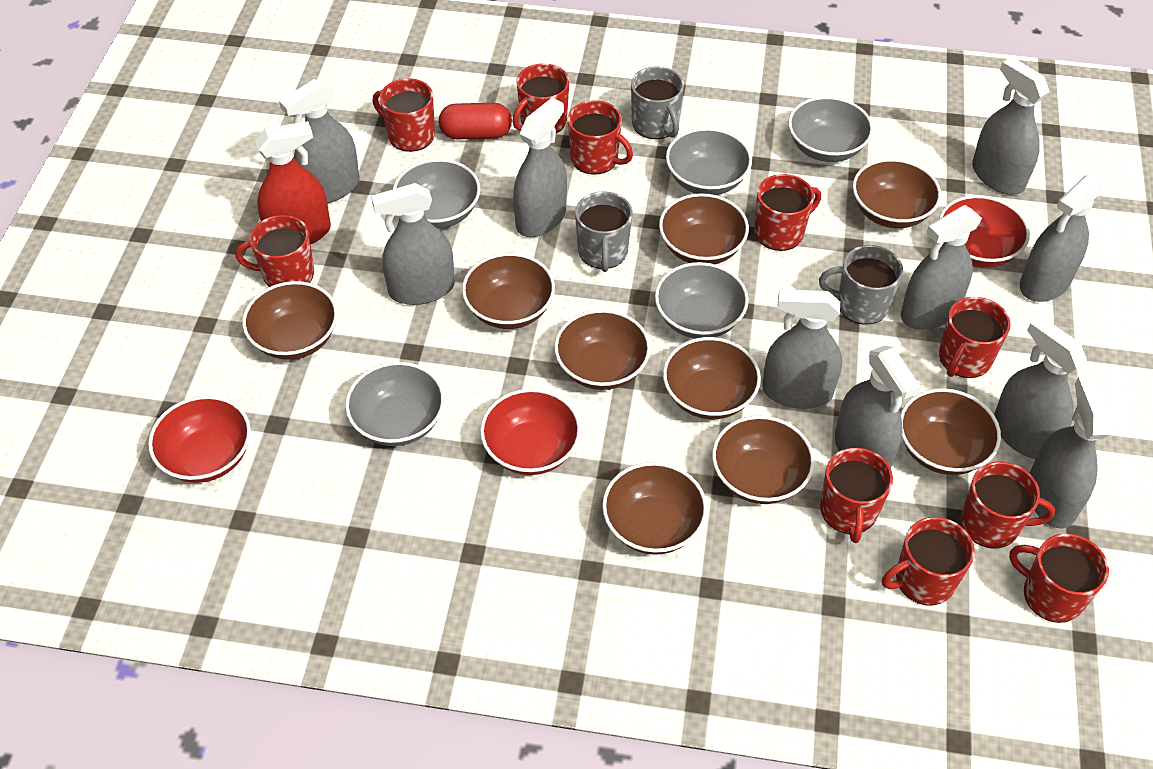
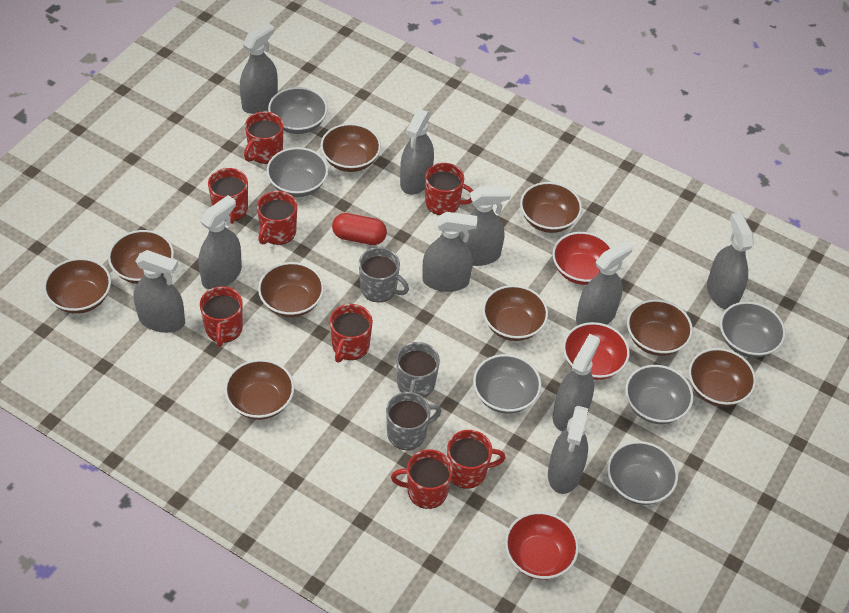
grey bowl: [345,362,445,446] [393,159,480,229] [655,262,749,339] [666,128,752,195] [788,96,873,162] = 5 -> [267,147,328,197] [268,87,328,134] [473,354,541,414] [607,441,678,505] [625,365,693,424] [720,302,786,358] = 6
red mug: [236,215,314,287] [373,78,435,152] [512,63,569,133] [568,100,633,175] [754,174,821,251] [820,448,893,543] [882,517,975,606] [939,297,1011,378] [961,462,1055,549] [1009,533,1109,623] = 10 -> [200,286,243,347] [208,168,248,224] [244,112,284,164] [257,191,297,245] [330,304,373,362] [391,449,453,509] [425,163,473,215] [447,430,505,489] = 8
red spray bottle: [255,121,331,245] = 1 -> none = 0

